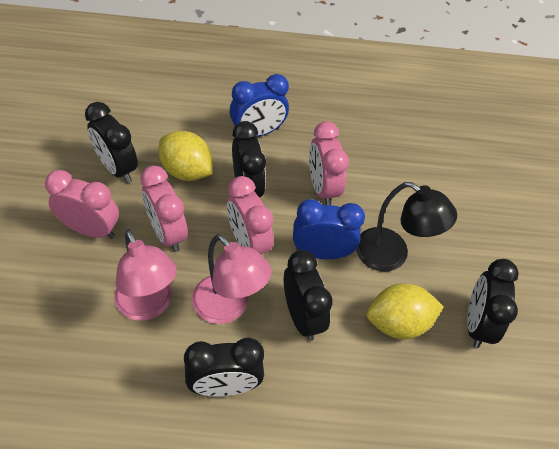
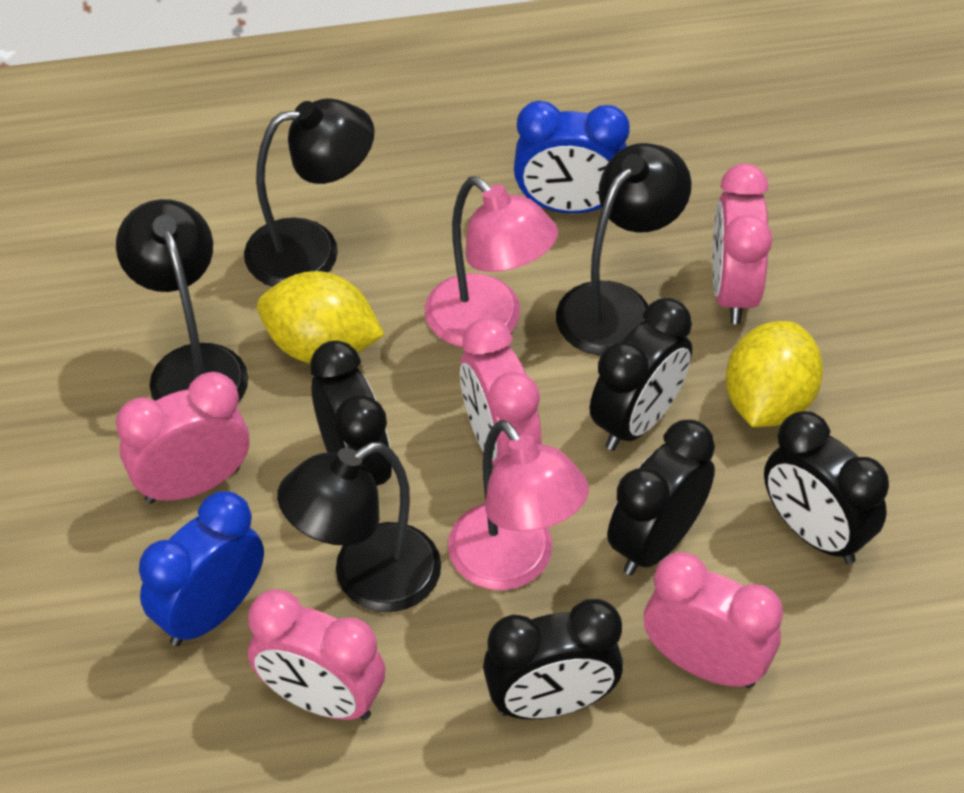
black lamp: [356,182,457,272] = 1 -> [116,199,248,403] [244,98,375,287] [277,442,441,612] [556,143,691,355] = 4
pink clock: [45,170,119,239] [140,166,188,252] [227,176,274,254] [309,121,349,205] = 4 -> [116,372,249,503] [248,589,385,720] [460,317,541,466] [644,552,783,688] [712,164,772,324] = 5

